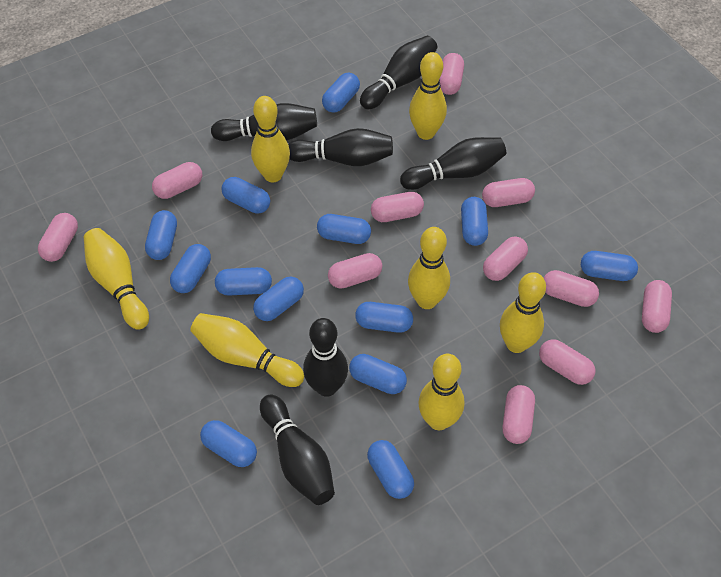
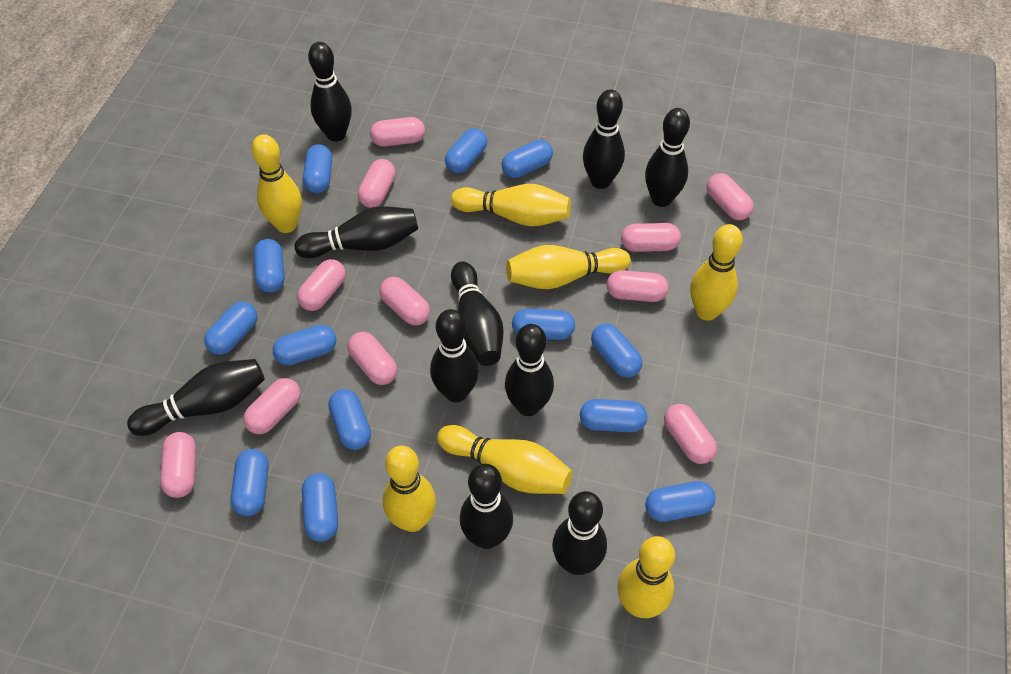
black bowling pin: [211,103,317,141] [260,395,335,505] [288,128,393,166] [303,318,348,397] [360,36,437,109] [400,137,506,190] = 6 -> [127,359,265,436] [295,206,418,258] [308,42,352,142] [430,309,479,402] [451,261,504,366] [460,464,513,549] [505,324,554,416] [552,491,607,575] [583,89,625,189] [645,108,690,207] = 10

